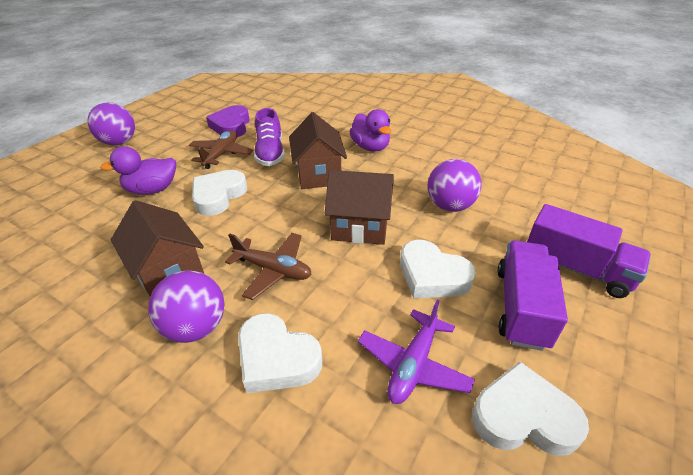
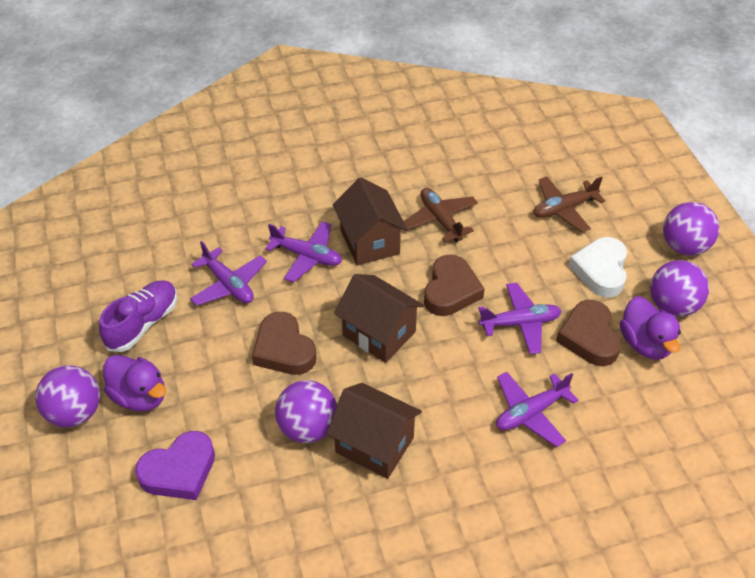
brown heart: none = 0 -> [252,312,316,375] [424,255,485,316] [556,300,622,366] = 3
purple ball: [88,102,135,145] [148,271,225,343] [427,159,482,212] = 3 -> [35,365,100,427] [275,380,337,443] [650,260,709,317] [663,202,719,255] = 4
purple plane: [358,299,475,404] = 1 -> [190,241,267,306] [265,221,342,283] [478,283,561,354] [496,372,579,447] = 4
purple truck: [497,240,568,351] [527,204,651,298] = 2 -> none = 0
white heart: [192,170,247,216] [238,313,322,393] [400,240,476,298] [472,361,589,456] = 4 -> [569,237,627,297] = 1

